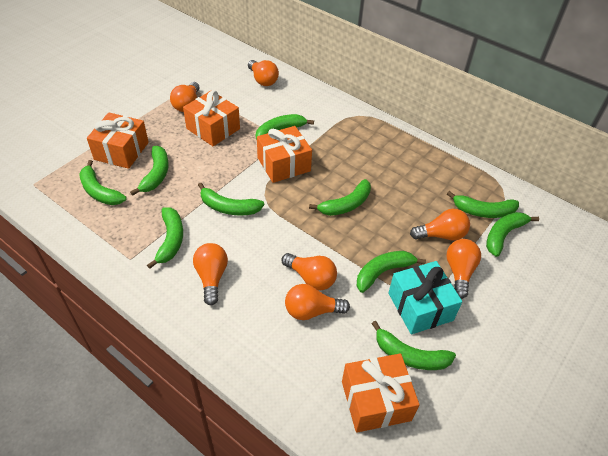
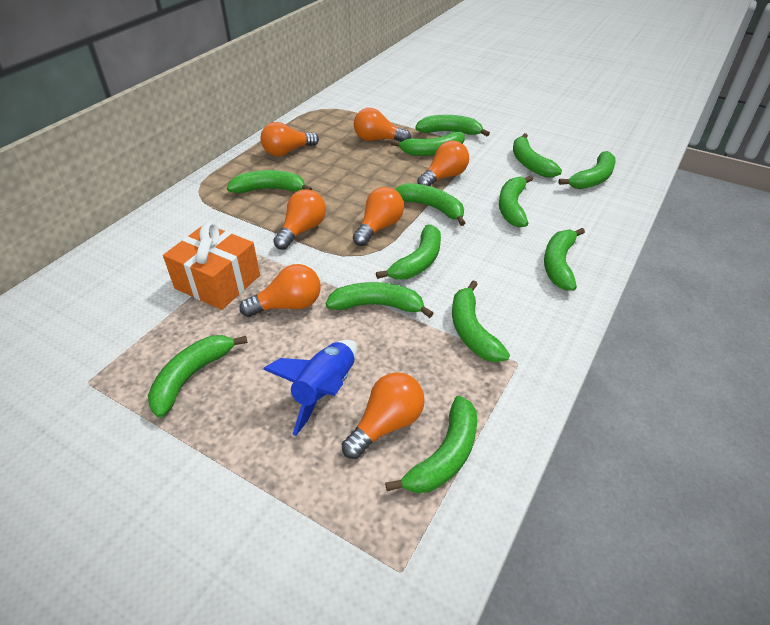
blue rocket: none = 0 -> [263,340,357,436] = 1
green banana: [79,160,127,205] [130,146,169,196] [147,207,183,269] [198,183,264,215] [256,114,314,140] [309,179,371,216] [357,251,426,293] [371,321,456,370] [447,191,519,218] [486,212,539,257] = 10 -> [148,335,248,418] [227,170,312,193] [326,282,434,318] [376,225,441,280] [385,396,477,493] [391,131,465,156] [395,183,465,226] [415,115,490,136] [452,280,510,362] [499,175,533,227] [513,133,562,177] [544,228,585,291] [558,151,616,189] = 13
orange gift: [87,112,149,169] [183,90,240,146] [257,126,312,183] [342,353,420,433] = 4 -> [163,222,260,310] = 1
turquoise gift: [388,261,462,334] = 1 -> none = 0

